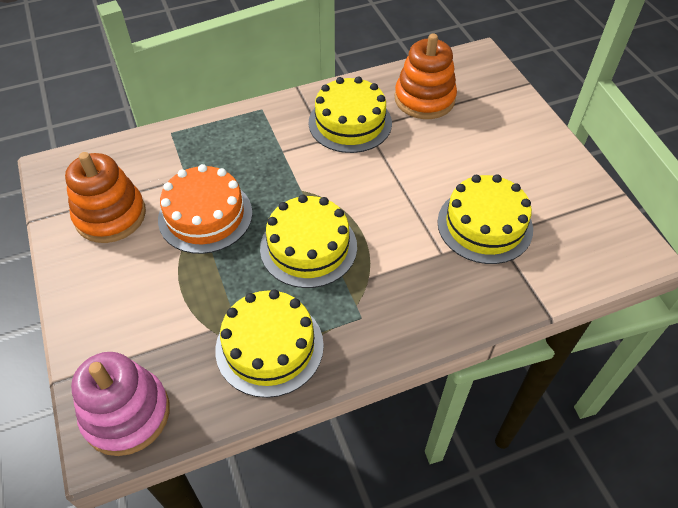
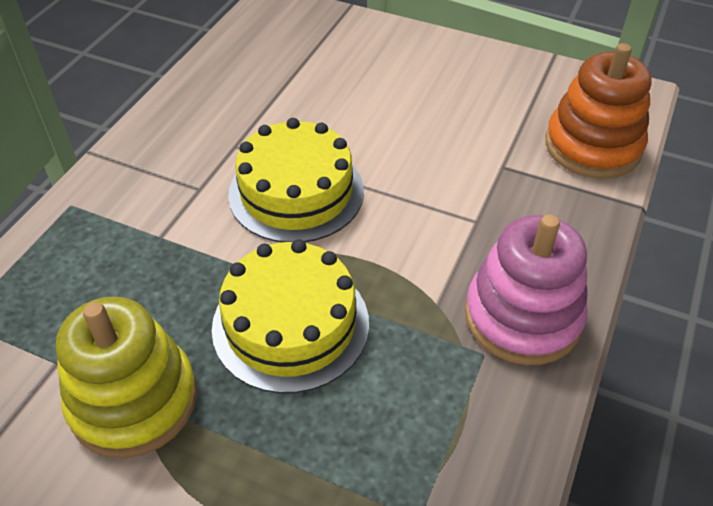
orange cake: [158,164,253,254] = 1 -> none = 0
orange stacking toy: [65,152,146,243] [395,33,457,119] = 2 -> [545,43,651,179] = 1
yellow cake: [215,289,324,398] [260,195,357,288] [308,76,392,153] [437,174,533,264] = 4 -> [212,240,369,394] [228,118,364,242] = 2
yellow stacking toy: none = 0 -> [56,296,197,458] = 1

